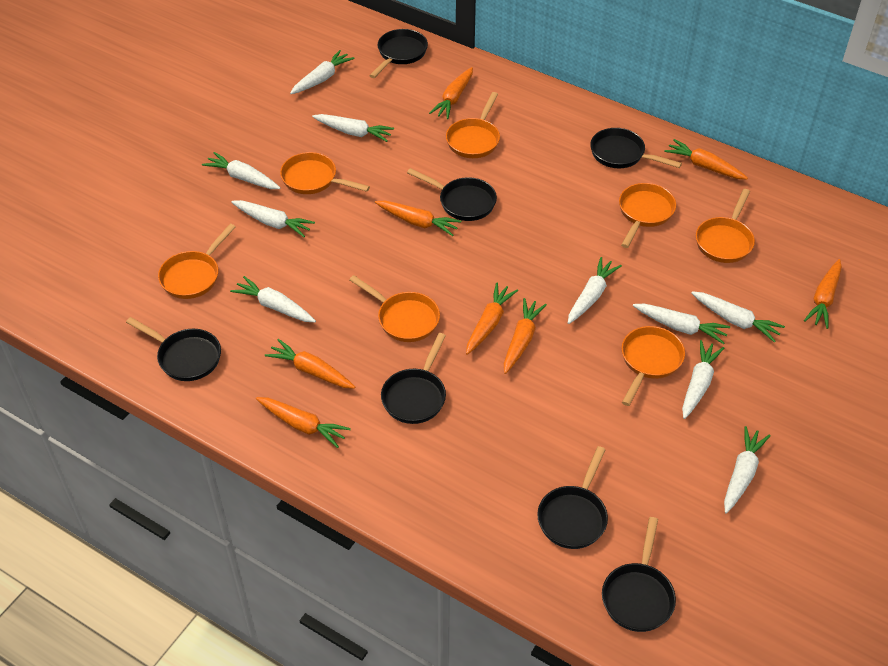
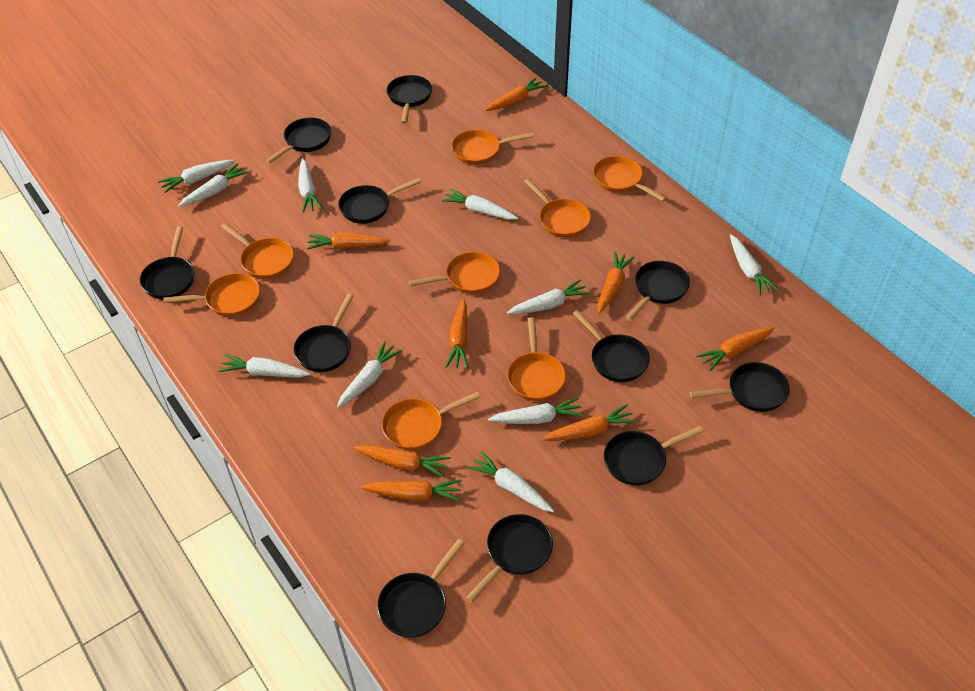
black pan: [126,317,221,381] [369,29,428,78] [381,333,446,424] [407,168,497,221] [537,446,608,549] [590,128,682,168] [602,517,676,632] = 7 -> [140,226,194,299] [265,118,331,164] [294,294,354,372] [339,178,421,224] [377,539,465,638] [387,75,432,124] [466,514,553,603] [573,310,650,382] [604,426,703,486] [625,261,690,321] [690,362,790,412] = 11
orange pan: [158,224,236,299] [280,152,370,194] [349,275,440,342] [446,92,500,158] [619,183,676,248] [622,326,685,406] [696,189,755,263] = 7 -> [163,273,260,317] [221,223,294,279] [382,392,480,450] [409,251,500,294] [452,129,534,165] [507,317,566,401] [524,178,591,238] [593,156,667,201] = 8

